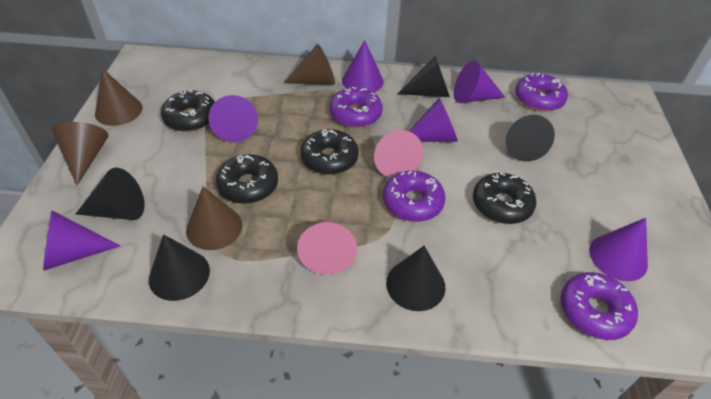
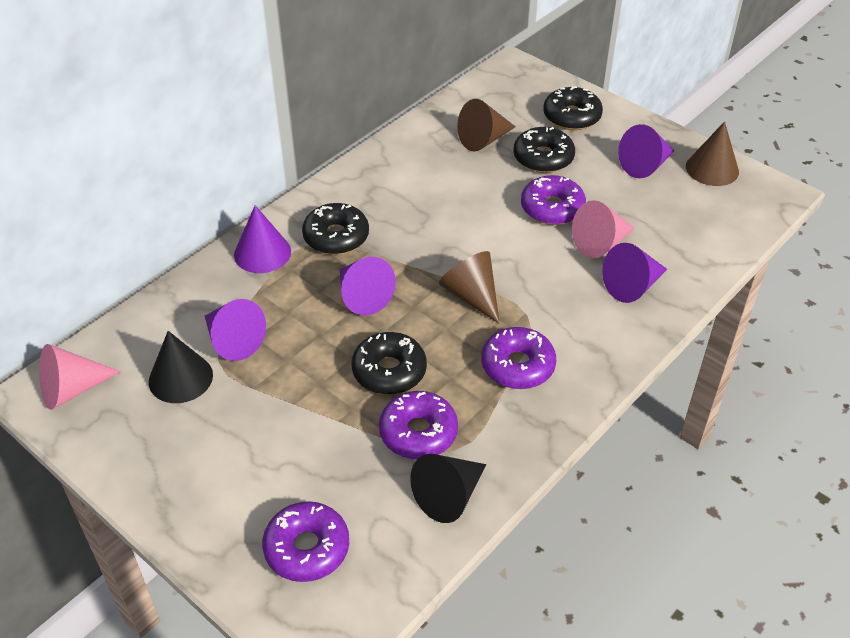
black cone: [76,168,144,220] [149,234,210,301] [386,246,445,311] [398,55,450,97] [506,115,555,162] = 5 -> [149,331,213,403] [410,454,486,523] = 2
brown cone: [52,122,109,185] [95,68,142,126] [186,186,242,250] [284,44,335,85] = 4 -> [439,251,500,324] [457,99,516,152] [686,121,739,186] = 3
purple cone: [43,211,120,271] [208,95,258,142] [342,40,384,93] [409,98,458,142] [454,60,505,103] [589,218,648,281] = 6 -> [205,299,266,361] [234,205,291,273] [340,257,396,315] [602,243,667,303] [618,124,674,178] = 5

